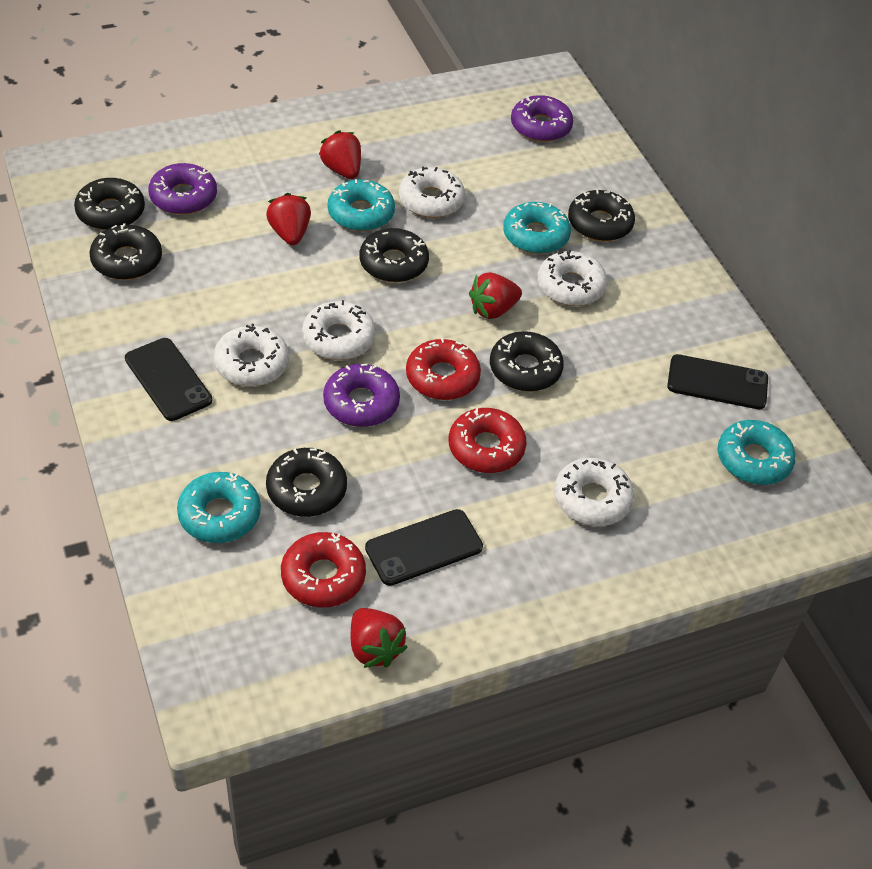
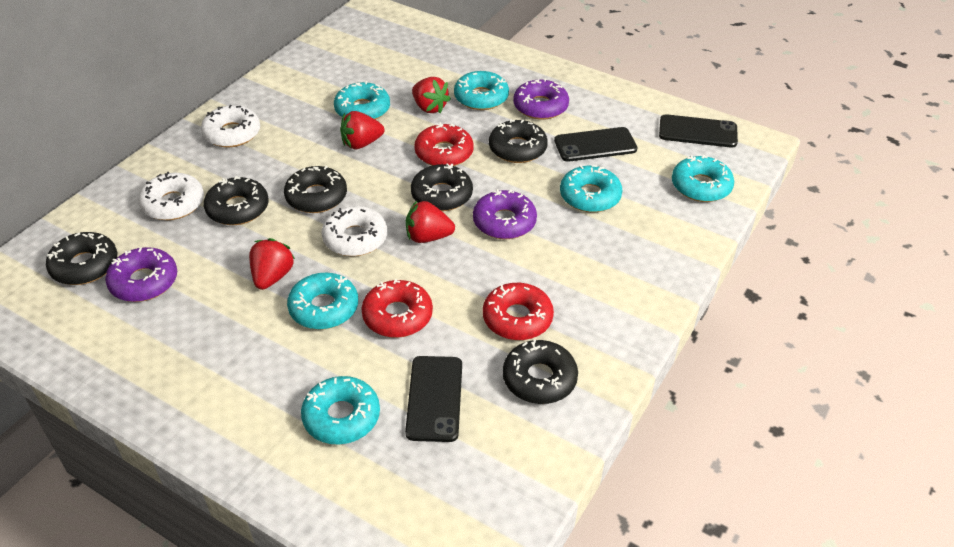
turquoise donut: [177,472,261,543] [328,179,395,231] [503,202,571,254] [718,420,796,485] = 4 -> [287,273,358,330] [301,376,380,445] [334,81,390,120] [454,71,509,110] [560,165,623,212] [672,155,734,202] = 6
white donut: [213,324,289,387] [302,300,376,360] [399,166,465,218] [537,250,607,306] [554,458,634,526] = 5 -> [138,172,204,220] [201,105,260,148] [321,206,387,256] = 3

